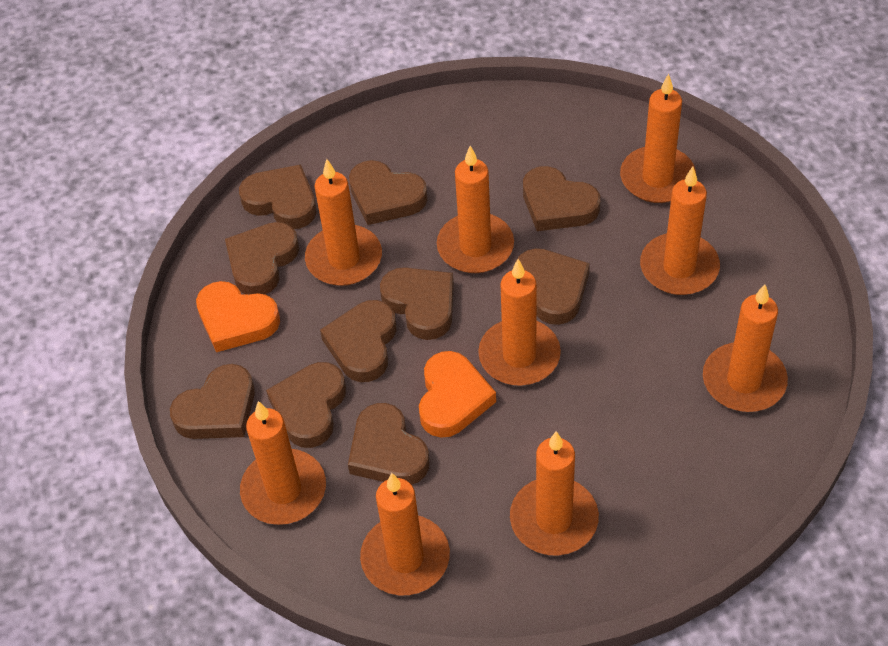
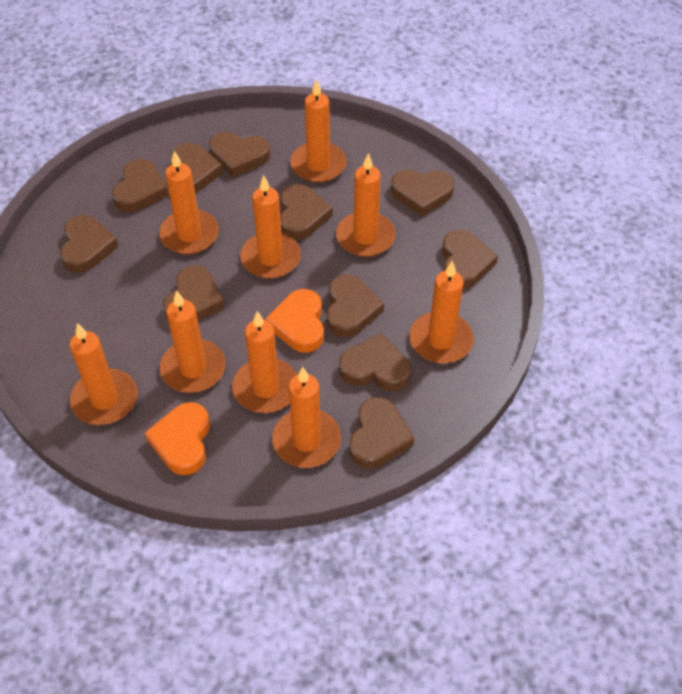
brown heart: [170,364,255,439] [225,222,299,295] [239,164,316,229] [266,362,346,448] [320,300,396,382] [348,403,430,485] [349,160,428,225] [380,267,454,340] [515,248,590,325] [523,166,600,231] = 10 -> [60,215,118,273] [112,159,169,212] [163,265,224,321] [172,143,223,193] [209,132,270,177] [280,184,333,240] [327,274,384,337] [339,333,411,391] [349,397,414,469] [391,170,455,216] [442,230,498,289] = 11

